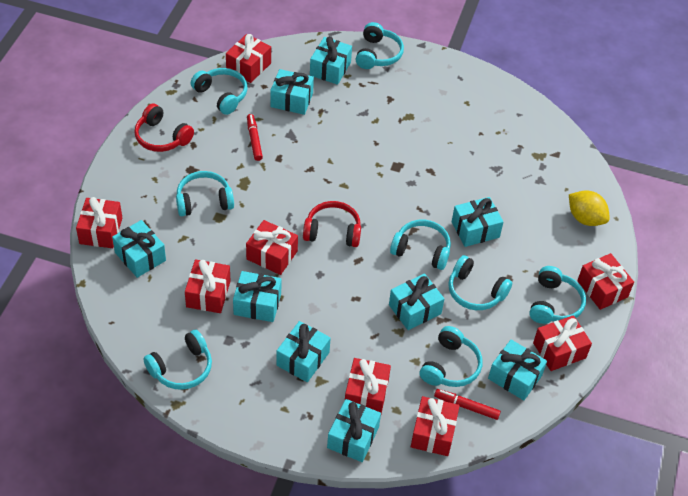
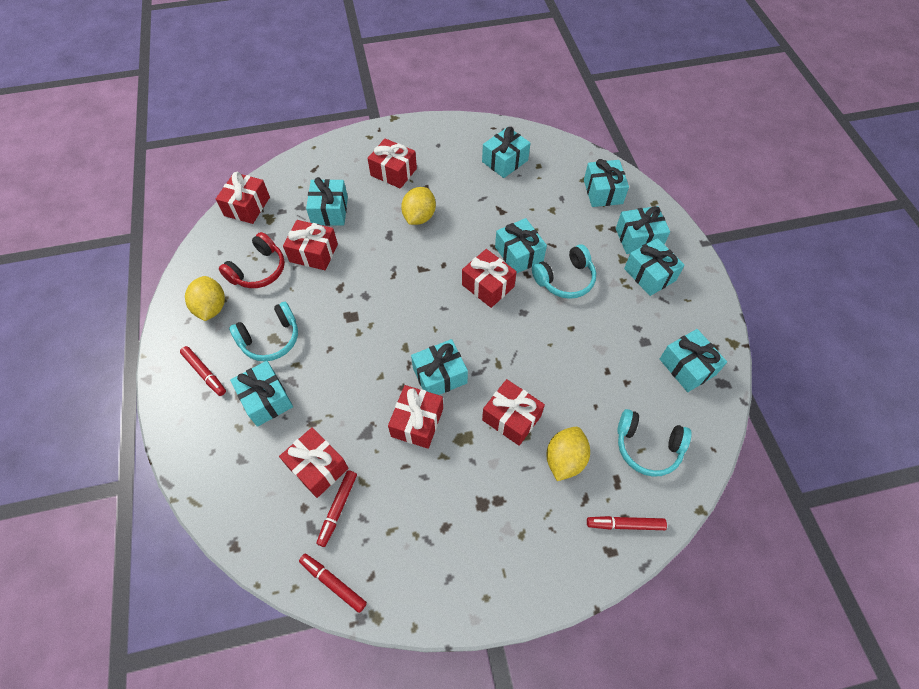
red gift: [76,197,122,248] [185,259,231,313] [226,34,271,83] [246,220,298,275] [345,358,391,414] [411,396,459,456] [533,315,592,371] [577,253,634,310] = 8 -> [216,172,270,224] [279,427,348,498] [283,220,338,270] [368,139,417,189] [388,385,443,449] [462,249,517,308] [482,379,545,446] = 7
red headphones: [134,104,194,152] [303,201,361,247] = 2 -> [219,232,285,288] = 1
red marker: [247,114,263,161] [434,389,501,420] = 2 -> [180,346,226,396] [299,554,367,613] [316,470,357,547] [587,516,667,530] = 4
turquoise headphones: [143,330,212,390] [176,171,234,216] [191,68,248,115] [356,22,404,69] [390,220,451,270] [420,326,482,387] [448,255,512,310] [529,266,586,324] = 8 -> [229,302,298,362] [532,244,596,299] [617,409,692,477] = 3
yellow lemon: [569,190,610,226] = 1 -> [185,276,225,321] [401,187,436,225] [546,427,590,481] = 3

